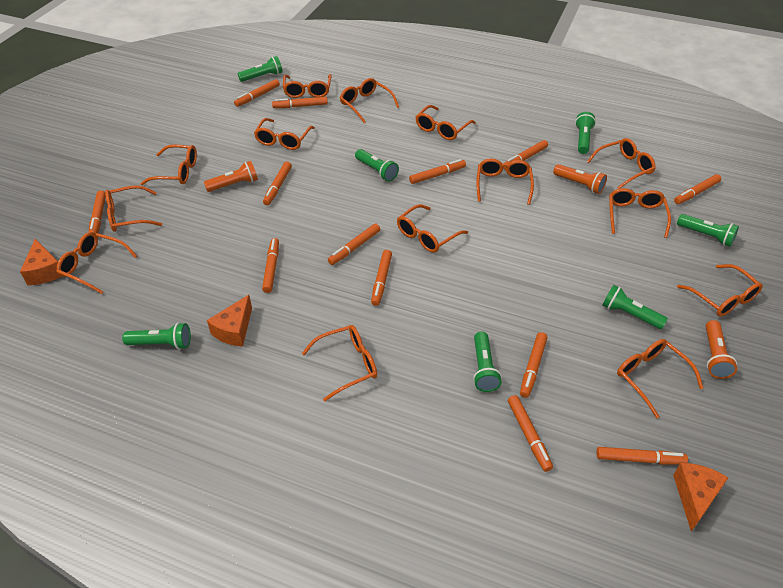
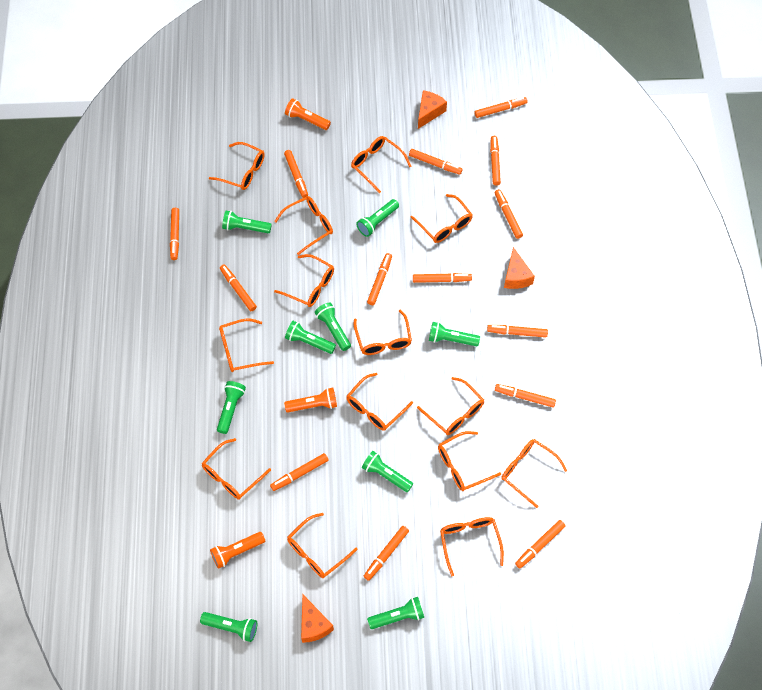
green flashlight: [122,323,191,350] [238,56,283,82] [355,149,399,182] [473,331,502,392] [575,112,596,154] [602,285,668,329] [677,214,739,247] = 7 -> [200,612,257,642] [217,381,246,434] [222,211,272,233] [285,321,336,354] [315,303,351,351] [356,199,399,237] [362,451,413,492] [367,597,424,629] [429,322,480,346] = 9
orange marker: [89,190,106,233] [234,79,280,107] [262,238,279,293] [263,162,292,205] [272,97,328,108] [328,224,380,265] [371,250,392,306] [409,159,466,184] [503,140,548,170] [508,395,553,472] [520,332,547,398] [596,447,688,465] [674,174,721,204] = 13 -> [170,208,179,260] [220,265,257,311] [270,453,328,491] [284,150,308,198] [364,526,409,581] [367,253,392,305] [409,149,462,175] [413,273,472,283] [474,97,528,118] [487,325,548,338] [490,136,501,186] [495,189,523,239] [495,384,556,408] [515,520,566,568] = 14

